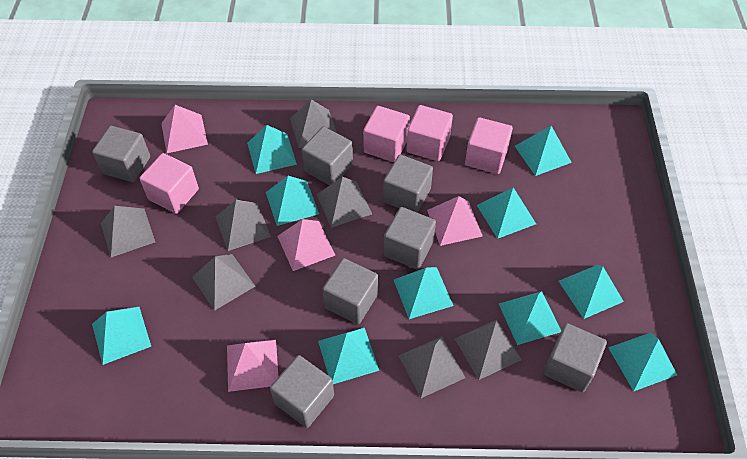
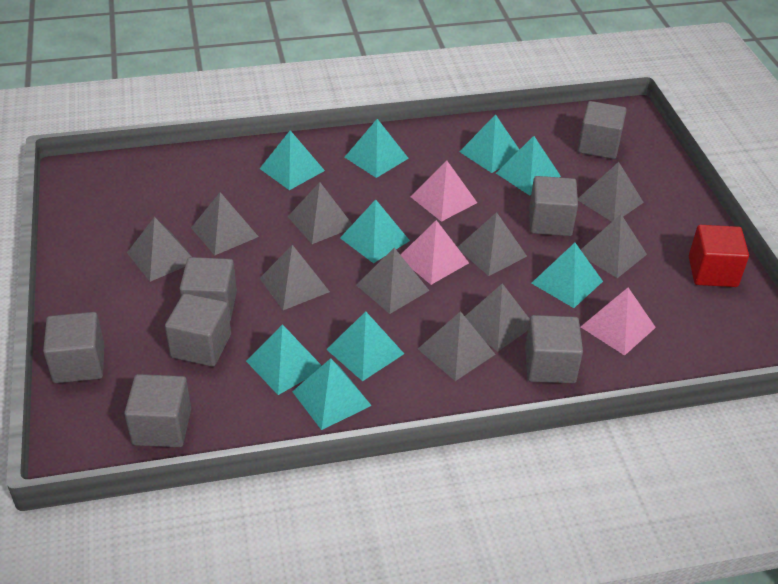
grey pyramid: [101,206,155,257] [192,254,255,311] [216,200,271,251] [290,99,337,148] [316,177,372,228] [399,337,465,398] [455,320,522,380] = 7 -> [127,217,192,282] [191,192,259,255] [260,245,330,310] [288,182,352,244] [356,248,430,314] [418,311,495,381] [457,212,527,276] [465,283,530,352] [578,162,644,222] [581,214,647,278] = 10
pink cube: [139,153,199,214] [363,106,410,162] [406,105,453,161] [465,117,513,174] = 4 -> none = 0
pink pyramid: [161,105,208,153] [227,340,278,392] [277,219,335,271] [427,196,483,246] = 4 -> [401,220,469,285] [411,161,477,222] [581,287,656,356] = 3
red cube: none = 0 -> [689,225,749,287] = 1
turquoise pyramid: [92,307,151,365] [247,125,297,174] [266,176,319,226] [318,328,379,384] [394,267,453,319] [477,187,536,239] [499,291,561,345] [515,126,572,176] [558,265,624,319] [608,333,677,391] = 10 -> [246,324,322,395] [260,130,325,190] [292,358,372,430] [326,311,404,381] [340,199,410,263] [345,119,409,178] [459,114,519,173] [496,136,561,195] [531,243,603,308] = 9

